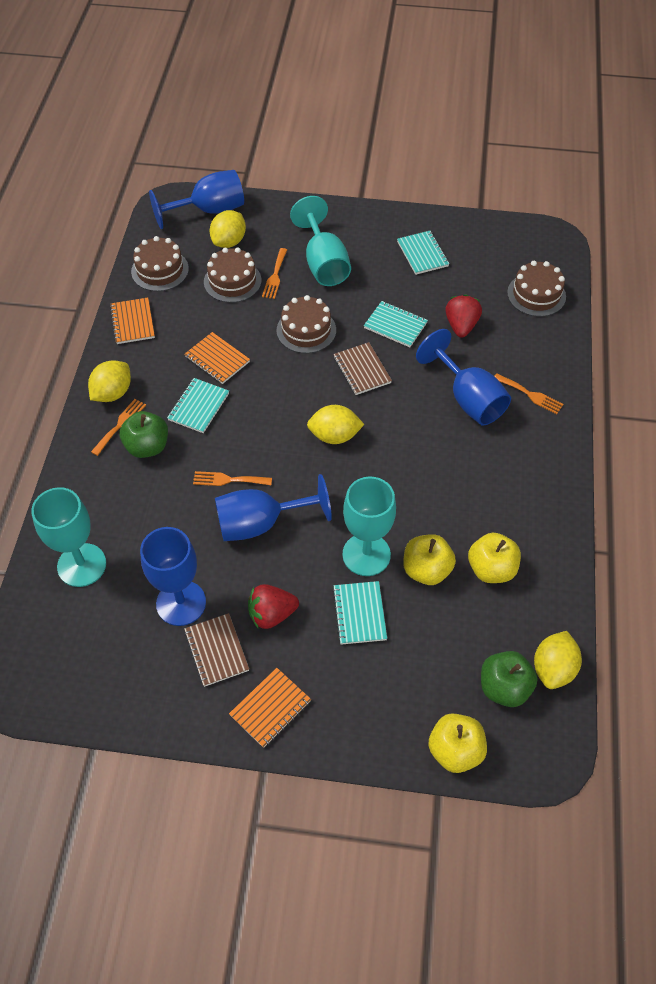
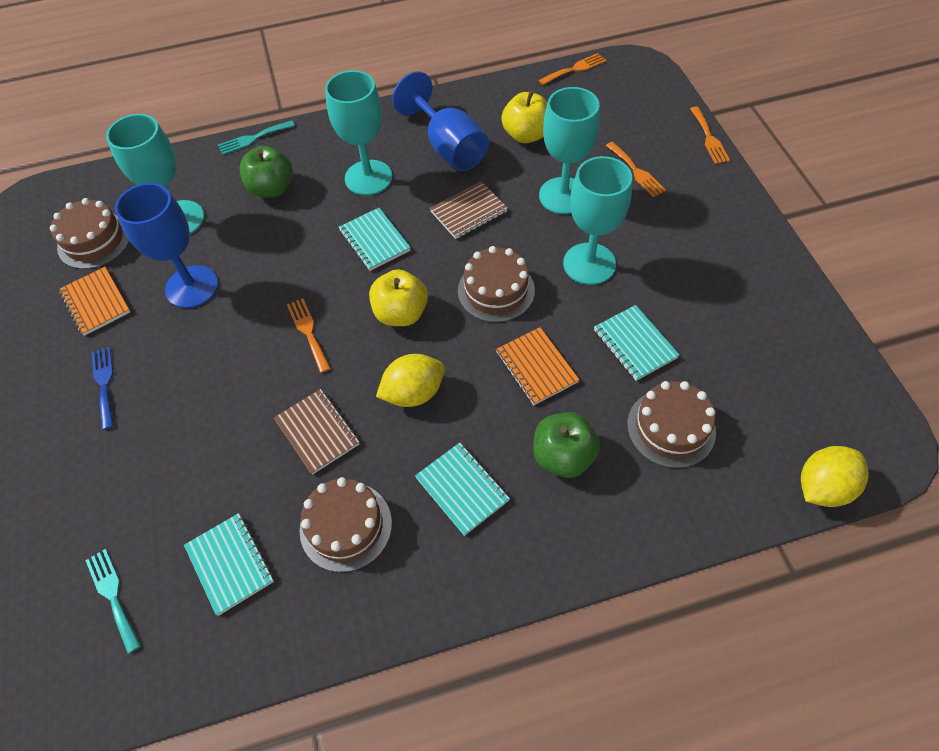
blue fork: none = 0 -> [92,347,114,430] = 1
blue goblet: [140,527,206,626] [149,170,244,229] [215,474,332,541] [416,329,511,425] = 4 -> [115,183,218,308] [392,71,489,171] = 2
orange notebook: [110,298,155,344] [185,332,250,384] [229,668,311,748] = 3 -> [59,267,130,336] [496,327,580,405] = 2
red strawberry: [248,584,299,629] [445,295,482,338] = 2 -> none = 0
turquoise fork: none = 0 -> [85,549,141,654] [218,121,295,155] = 2
turquoise goblet: [31,487,106,587] [290,196,351,286] [343,477,396,576] = 3 -> [106,114,204,234] [325,70,392,196] [539,87,600,214] [563,156,632,285] = 4
yellow apple: [403,534,456,585] [428,713,487,773] [468,533,521,583] = 3 -> [369,269,428,326] [501,90,547,143] = 2
yellow lemon: [88,360,131,402] [210,210,246,248] [307,405,364,444] [534,631,582,689] = 4 -> [376,354,445,407] [801,446,869,507] = 2

